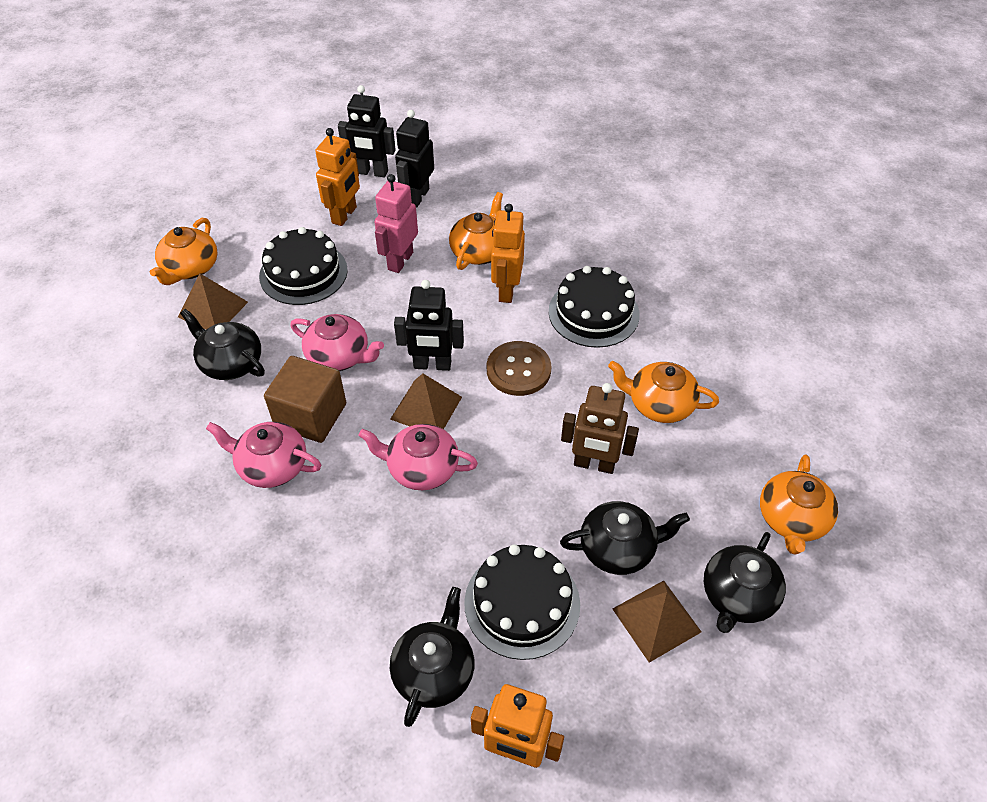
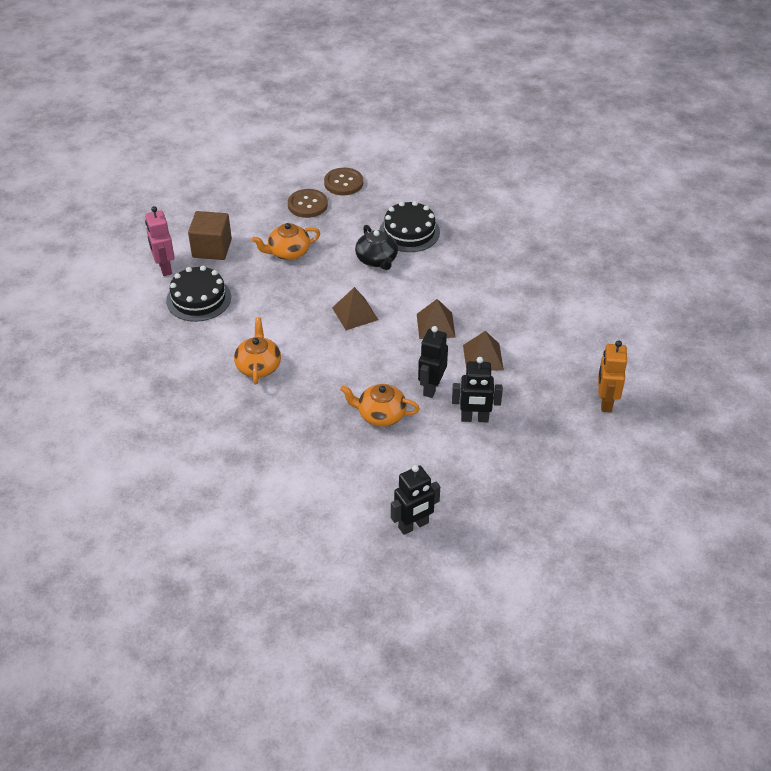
black cake: [259,227,348,305] [464,544,580,660] [549,266,640,348] = 3 -> [166,266,231,322] [379,201,440,252] = 2
black teapot: [180,309,265,380] [390,587,474,727] [560,501,690,575] [704,532,786,633] = 4 -> [355,225,398,270] = 1
brown button: [487,341,551,396] = 1 -> [288,189,328,218] [324,168,363,195] = 2
brown robot: [561,383,639,474] = 1 -> none = 0
orange robot: [315,128,360,226] [471,684,564,768] [491,204,525,303] = 3 -> [598,340,627,412] = 1
orange teapot: [150,218,218,285] [449,192,503,270] [608,361,719,423] [760,454,838,555] = 4 -> [234,317,281,385] [252,223,320,260] [340,384,420,427] = 3
pink teapot: [206,422,321,488] [290,314,384,371] [359,424,478,490] = 3 -> none = 0

